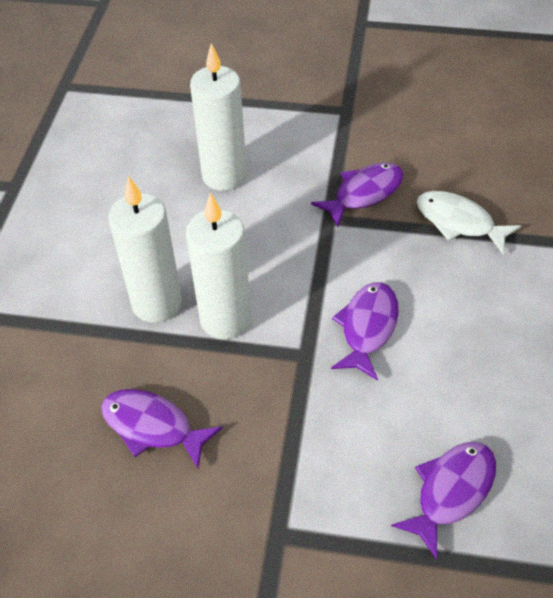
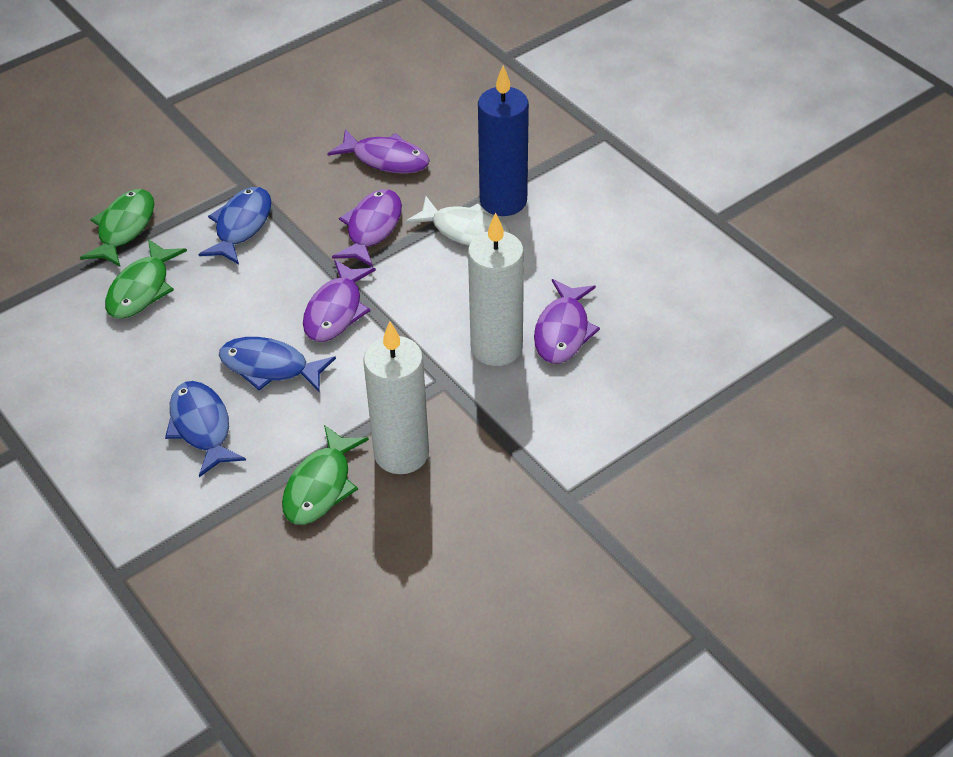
blue candle: none = 0 -> [478,65,529,216] = 1
blue fish: none = 0 -> [165,381,246,477] [199,187,272,265] [219,337,336,393] = 3
green fish: none = 0 -> [80,189,154,267] [105,239,187,319] [282,425,369,525] = 3
white candle: [108,176,182,323] [186,192,251,340] [190,43,247,191] = 3 -> [363,321,429,474] [468,212,524,366] = 2

